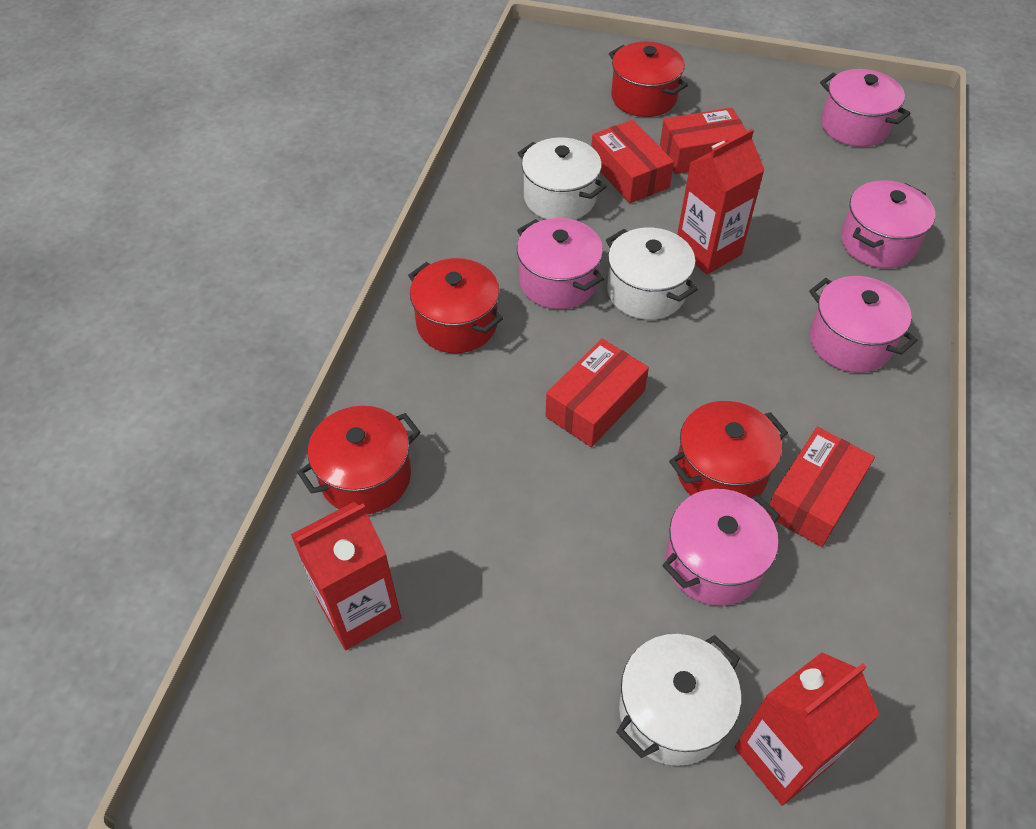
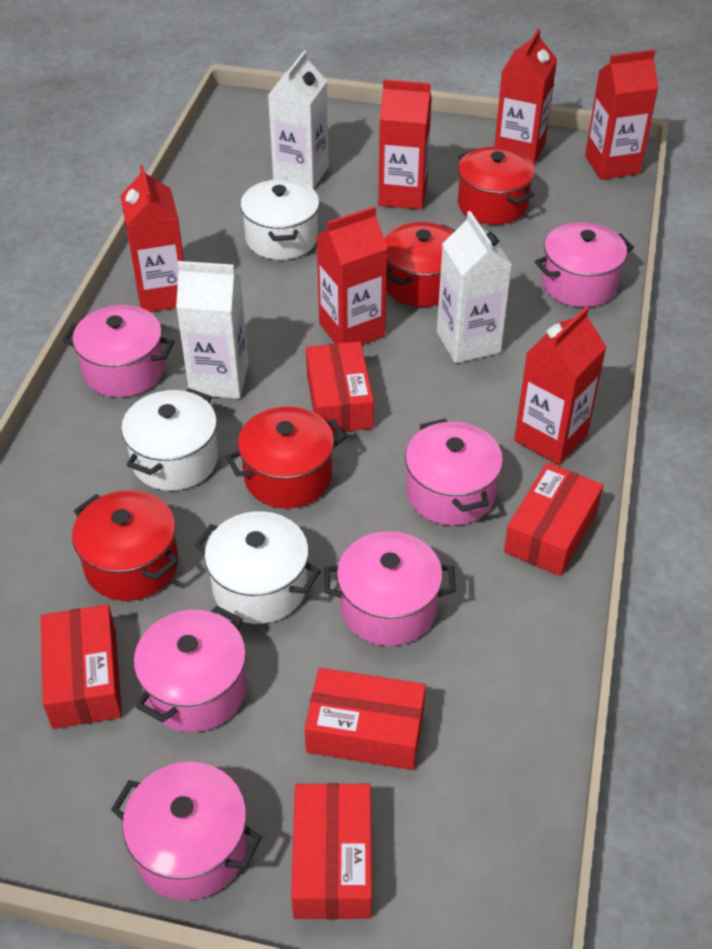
pink pot: [517,218,604,309] [662,489,780,606] [809,276,918,373] [820,69,911,147] [841,180,935,269] = 5 -> [62,305,175,398] [111,762,262,900] [134,606,247,732] [324,531,456,646] [405,419,503,526] [535,222,634,307] = 6
red box: [546,339,649,447] [591,120,674,203] [660,108,746,174] [766,427,875,547] = 4 -> [40,605,122,729] [291,783,372,919] [304,668,426,770] [306,341,374,433] [504,462,603,576] = 5
red carton: [291,502,401,650] [677,129,765,274] [735,652,880,806] = 3 -> [120,165,184,312] [317,206,388,345] [378,80,432,210] [494,29,557,165] [514,307,606,465] [585,50,658,180] = 6
white carton: none = 0 -> [176,261,249,399] [268,50,329,189] [437,211,512,363] = 3

